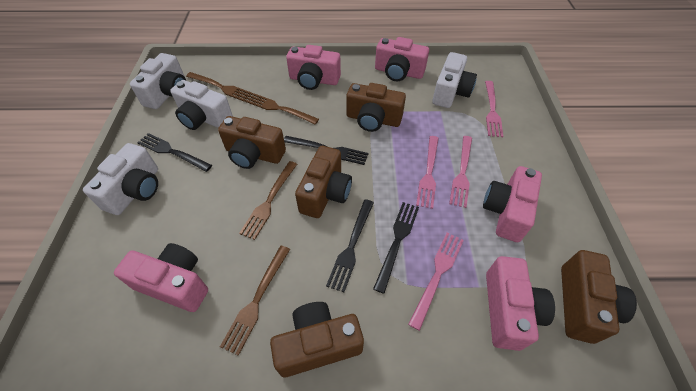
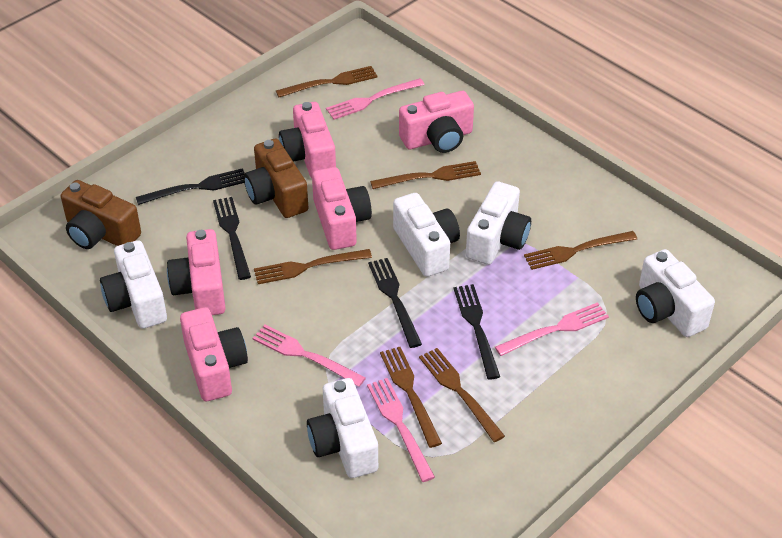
brown camera: [218,116,286,169] [270,302,364,377] [295,146,352,218] [346,83,406,132] [561,250,637,344] = 5 -> [61,180,141,249] [244,139,308,218] = 2
brown fork: [186,72,253,102] [220,246,290,356] [239,161,297,240] [246,93,319,125] = 4 -> [254,249,372,284] [276,66,378,97] [370,161,481,189] [380,347,442,448] [419,348,505,442] [524,231,637,270] = 6
white camera: [83,143,158,215] [130,53,186,109] [170,80,233,130] [432,52,477,108] = 4 -> [100,240,167,329] [307,378,378,478] [393,193,460,277] [466,181,531,265] [636,249,715,337] = 5

